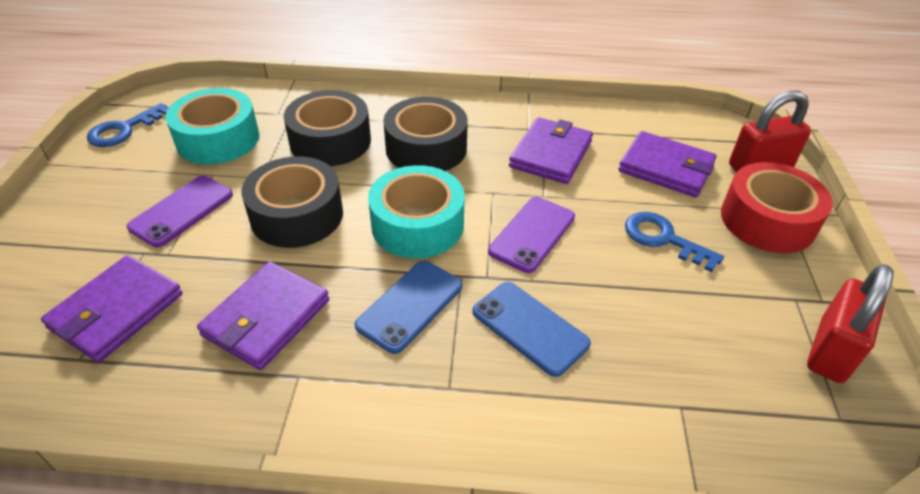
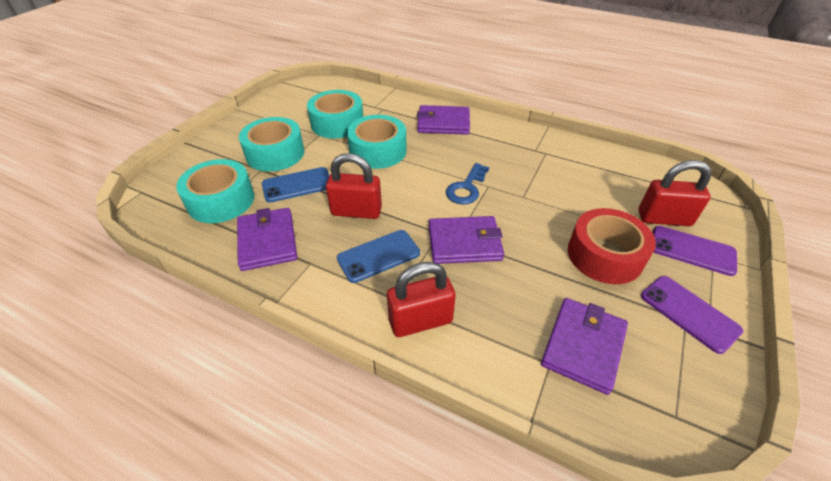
black tape: [241,157,343,248] [284,90,371,166] [383,97,468,171] = 3 -> none = 0
blue key: [87,103,168,147] [625,212,724,272] = 2 -> [446,163,489,204] = 1
red padlock: [729,90,811,172] [807,264,894,383] = 2 -> [326,153,382,219] [387,262,456,337] [639,160,712,226] = 3
turquoise tape: [166,88,260,164] [368,165,465,258] = 2 -> [176,159,254,223] [239,117,304,171] [307,90,363,138] [347,115,407,169] = 4

